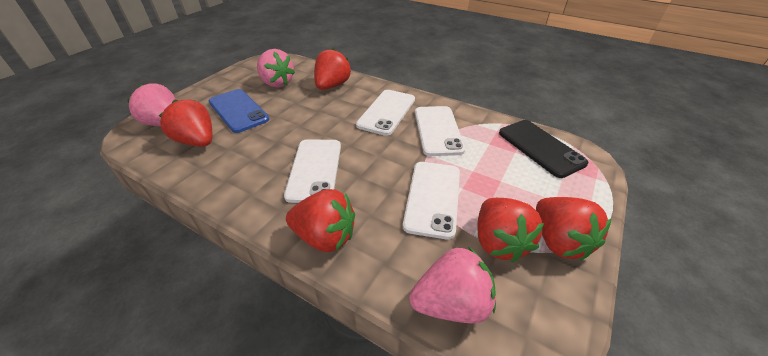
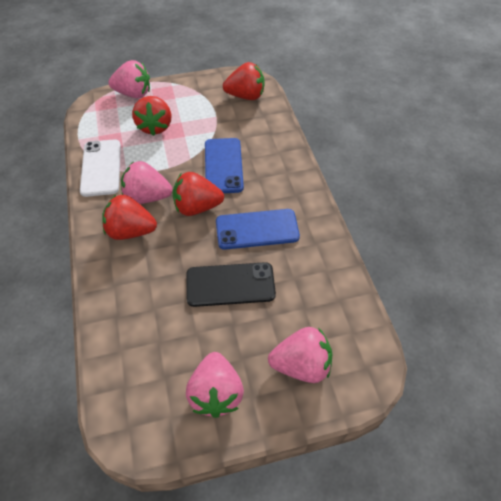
blue phone: [209,89,269,133] = 1 -> [205,138,244,193] [216,209,300,250] = 2
pink strawberry: [127,83,176,126] [257,49,295,88] [409,247,496,323] = 3 -> [108,60,150,98] [121,161,172,204] [186,352,244,418] [268,327,332,383] = 4
red strawberry: [159,99,212,147] [286,189,355,252] [314,48,351,90] [477,198,544,263] [536,197,611,261] = 5 -> [102,195,157,240] [132,96,171,136] [172,172,224,216] [223,62,264,100] = 4
white phone: [284,140,341,203] [356,90,415,136] [403,162,460,239] [415,106,465,156] = 4 -> [80,140,121,197] = 1

